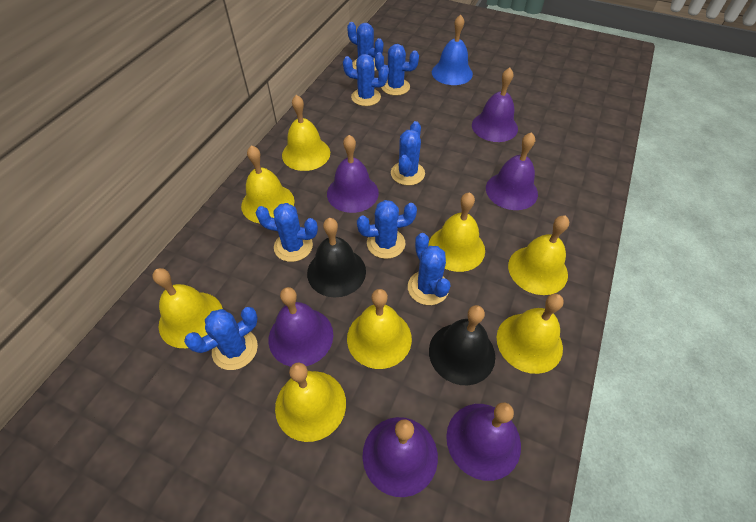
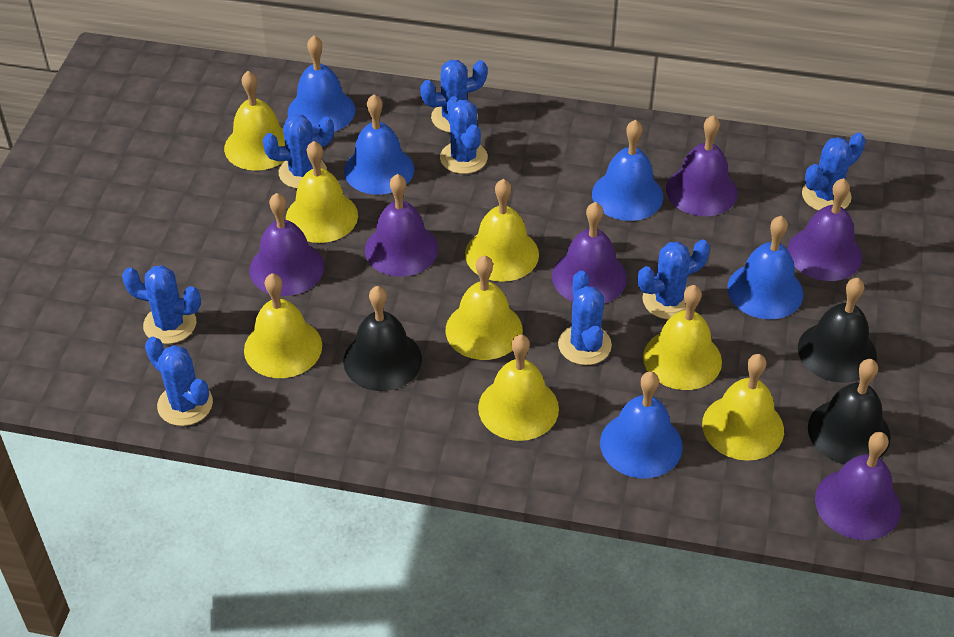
black bell: [307,218,366,297] [429,305,495,385] = 2 -> [343,286,422,391] [798,278,877,383] [808,359,891,464] = 3
blue bell: [432,14,473,85] = 1 -> [288,36,356,134] [344,94,414,195] [592,120,663,221] [600,371,683,478] [727,216,803,319] = 5

